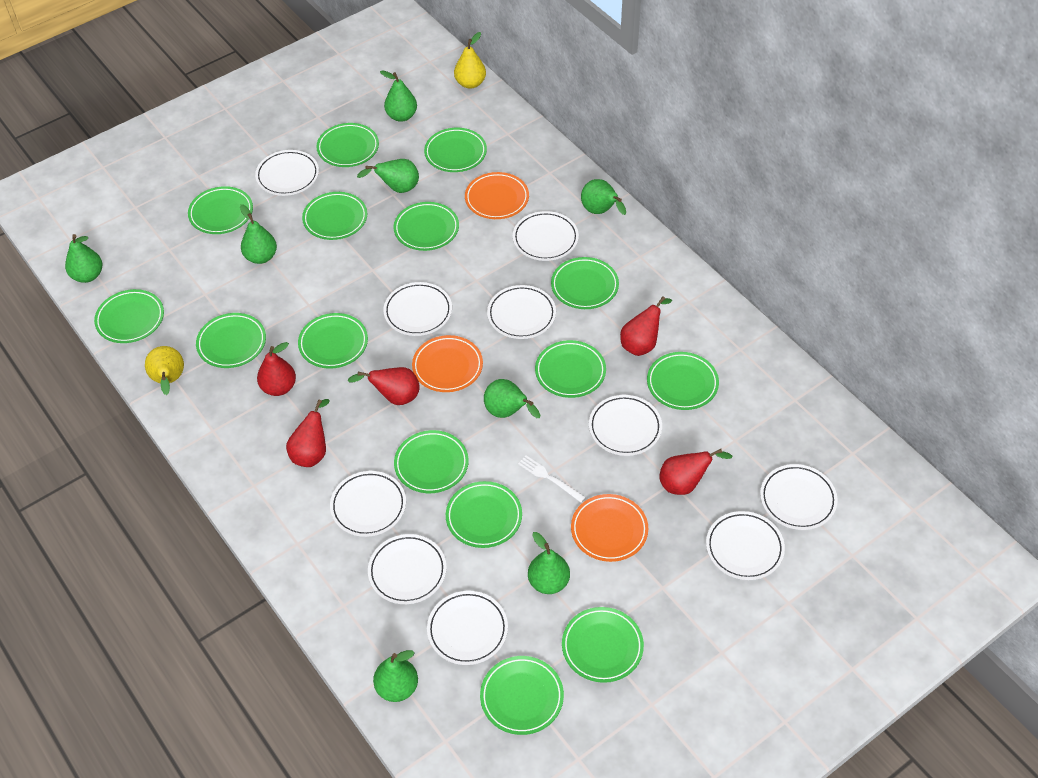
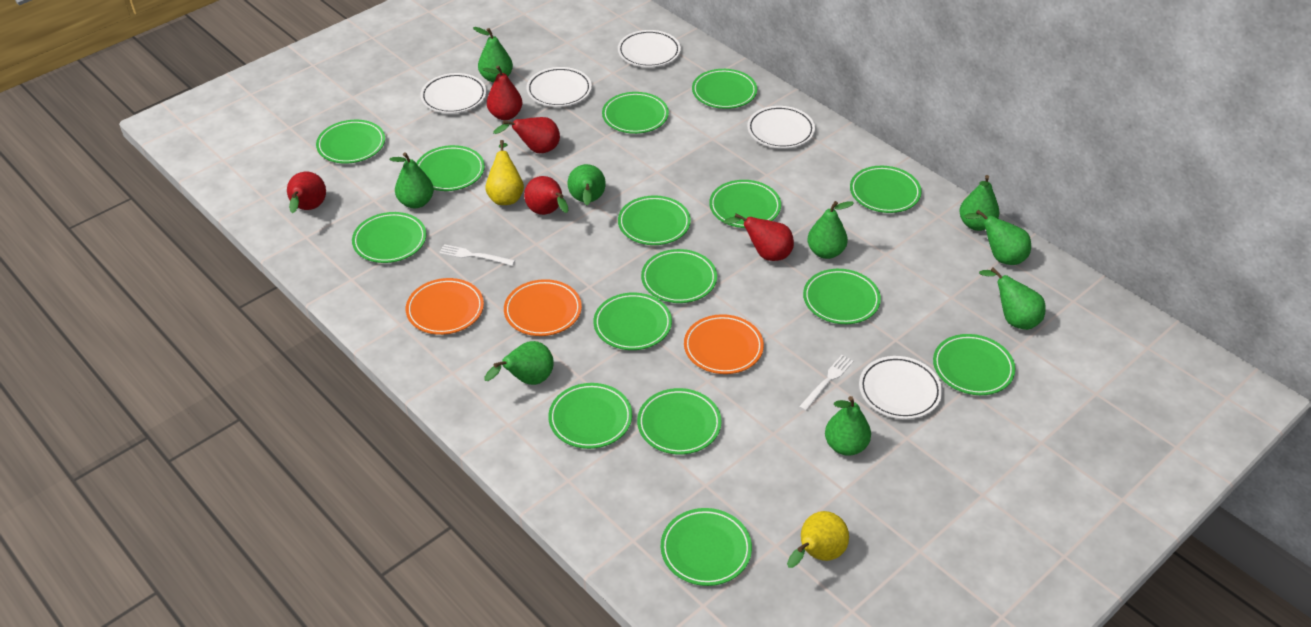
green pear: [65,234,102,283] [240,204,277,264] [357,159,419,193] [373,650,418,702] [380,70,417,122] [484,379,540,418] [528,532,570,594] [581,179,626,215] = 8 -> [390,152,434,208] [473,27,513,83] [484,341,554,385] [567,164,606,205] [807,201,854,259] [825,396,871,456] [959,175,1000,231] [964,210,1031,265] [979,267,1046,330] = 9
white fork: [518,456,586,503] = 1 -> [439,244,515,266] [799,355,853,411] = 2
white plate: [255,150,319,196] [330,471,406,537] [368,534,447,604] [383,282,452,336] [427,591,508,665] [487,285,556,339] [513,211,579,261] [589,395,662,456] [706,511,785,580] [760,464,838,530] = 10 -> [420,73,486,114] [526,67,592,107] [618,30,681,67] [747,106,815,149] [859,356,942,419] = 5

